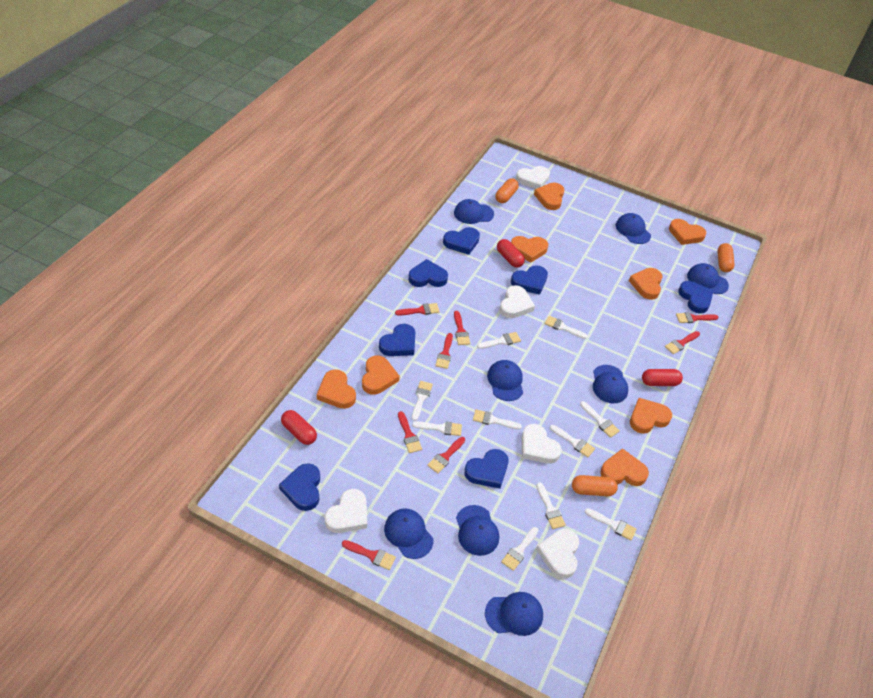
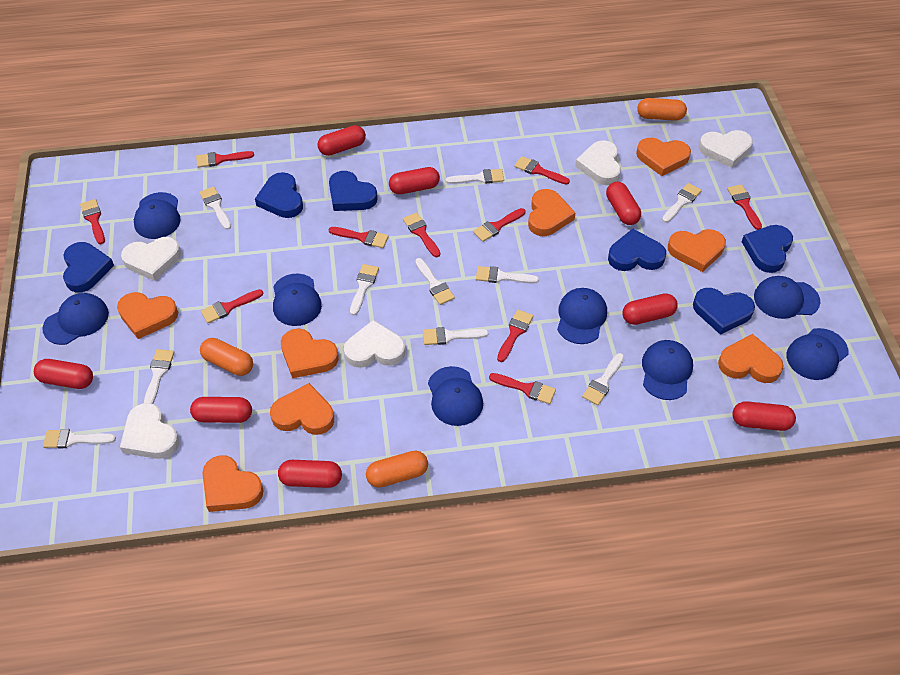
blue heart: [279,463,320,511] [379,324,415,356] [408,259,448,287] [443,227,480,255] [464,449,509,489] [511,265,548,295] [678,281,714,314] = 7 -> [63,242,114,292] [255,172,303,218] [329,171,378,211] [608,229,666,271] [693,288,755,335] [742,225,793,273] = 6
red brush: [342,540,396,570] [395,303,440,316] [398,411,422,453] [427,437,465,473] [435,333,453,369] [454,311,470,345] [665,331,700,354] [676,312,719,323] = 8 -> [80,199,105,244] [196,151,254,168] [201,289,263,323] [329,227,389,248] [403,212,440,257] [473,208,525,242] [489,373,556,404] [497,310,533,362] [514,156,570,185] [727,184,762,230] = 10
red capsule: [281,410,317,445] [497,239,525,268] [642,369,683,386] = 3 -> [34,359,93,389] [190,397,252,423] [278,460,342,488] [317,125,366,156] [389,167,440,194] [606,182,641,225] [622,293,678,325] [732,401,796,431] = 8

